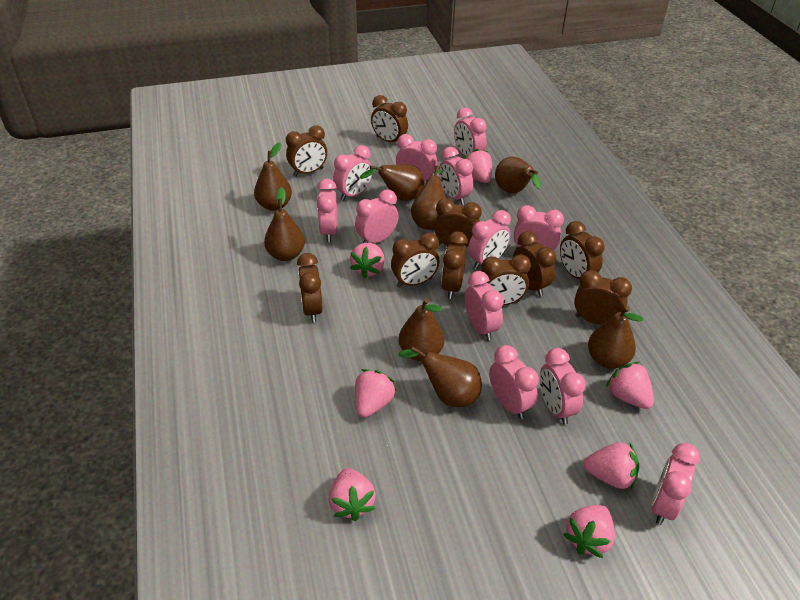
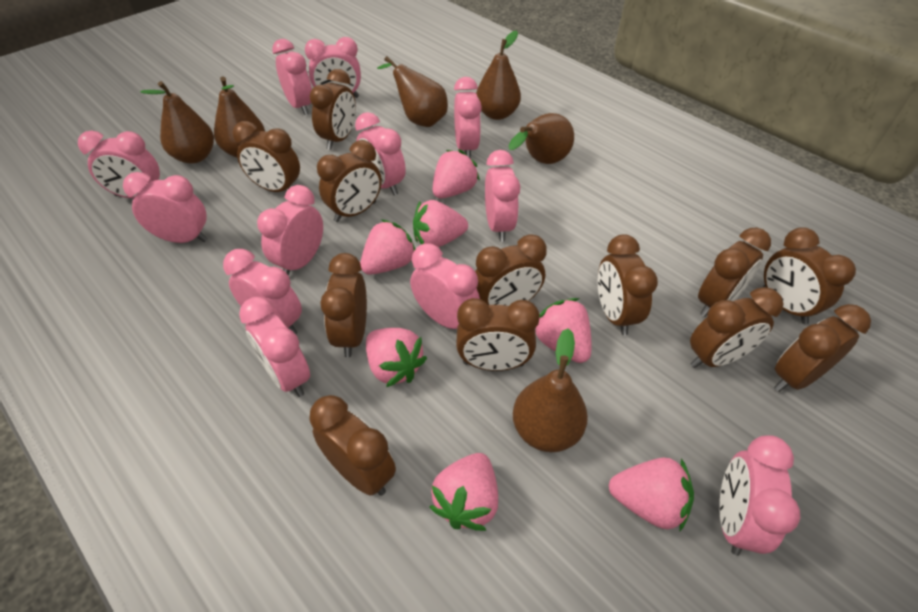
brown clock: [286,125,327,177] [297,253,323,323] [371,95,408,142] [391,232,439,288] [434,198,482,247] [441,231,468,299] [481,254,531,305] [513,231,556,296] [560,221,605,279] [574,270,632,325] = 10 -> [232,121,300,192] [309,395,396,496] [310,69,356,150] [317,140,382,222] [320,253,367,358] [456,298,540,371] [475,234,547,306] [597,235,658,335] [690,287,783,368] [698,228,771,317] [763,227,856,324] [774,304,871,392] = 12
brown pear: [254,143,292,211] [264,187,305,261] [360,165,425,201] [398,346,482,407] [399,298,444,361] [411,165,446,230] [495,157,541,193] [588,306,644,369] = 8 -> [141,81,214,164] [214,77,265,158] [377,56,448,127] [476,30,521,120] [509,113,574,164] [513,328,588,452] = 6

